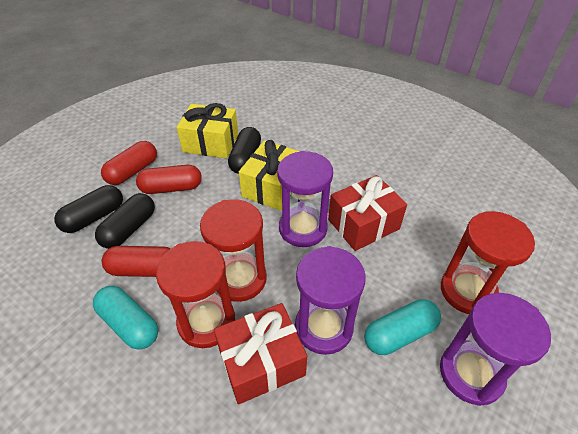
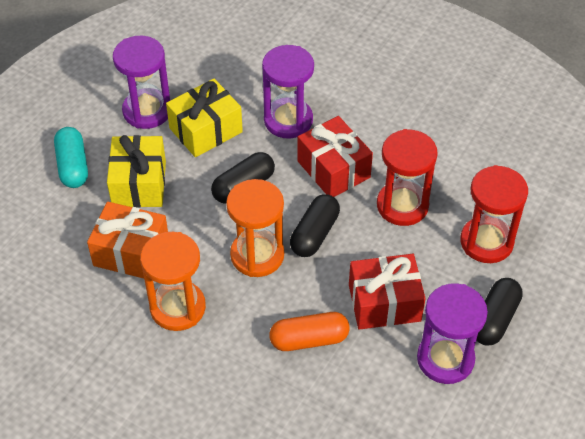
orange capsule: none = 0 -> [269,312,350,351] = 1
orange gift: none = 0 -> [87,202,168,279] = 1
orange hourglass: none = 0 -> [140,232,206,331] [226,179,284,277] = 2
red capsule: [101,141,157,185] [102,246,171,277] [136,165,202,194] = 3 -> none = 0
red hourglass: [156,241,235,348] [200,199,267,302] [441,211,535,314] = 3 -> [377,129,438,226] [460,165,528,263] = 2
turquoise capsule: [93,286,158,350] [364,299,441,355] = 2 -> [54,127,88,188] = 1

